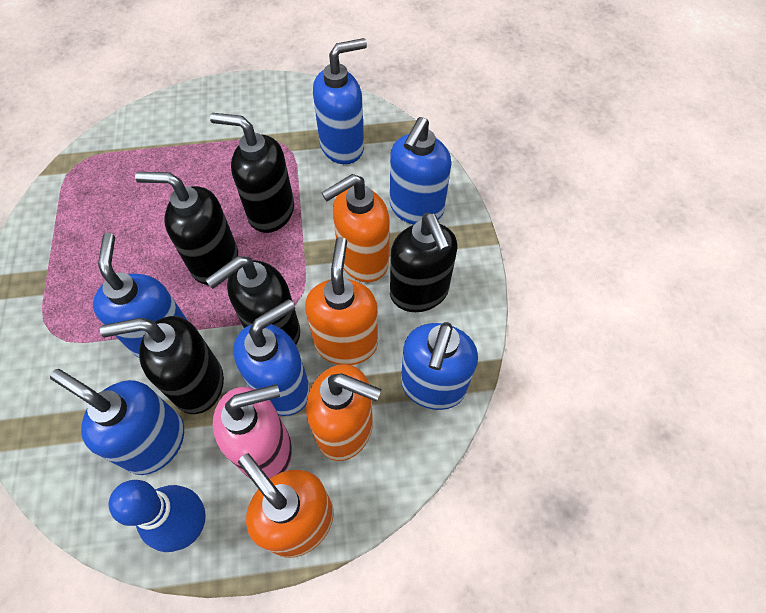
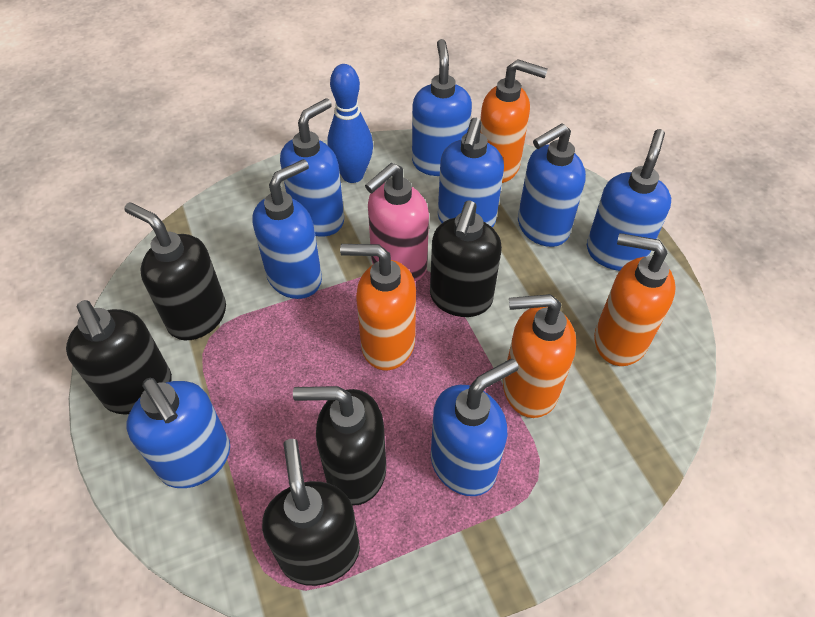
blue soap dispenser: [50,369,184,475] [93,233,188,358] [233,299,310,416] [313,38,367,164] [390,117,451,225] [401,322,478,410] = 6 -> [126,378,230,488] [253,159,322,299] [280,98,344,237] [412,39,472,176] [431,359,519,496] [438,118,504,227] [518,123,586,247] [587,129,671,271] = 8

